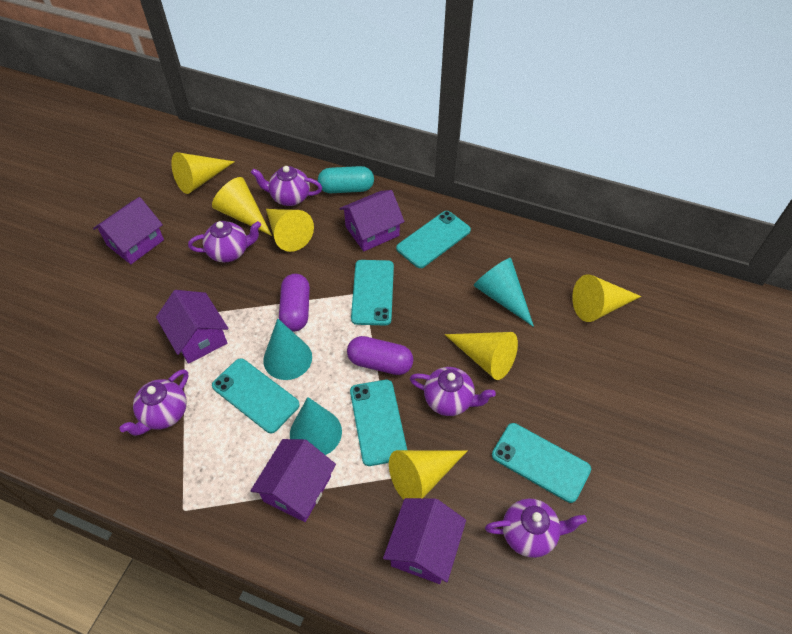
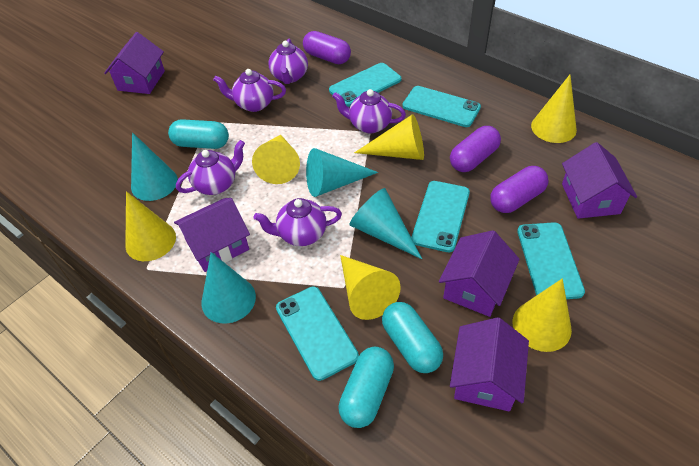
purple capsule: [279,274,310,331] [347,336,413,375] = 2 -> [303,31,351,64] [450,126,501,172] [490,166,549,213] = 3
turquoise capsule: [318,166,374,193] = 1 -> [168,119,229,149] [338,346,394,428] [382,302,443,373] = 3
turquoise cone: [263,318,312,380] [290,397,342,455] [473,258,534,327] = 3 -> [131,132,178,201] [202,252,256,324] [306,148,378,197] [349,188,422,259] = 4

